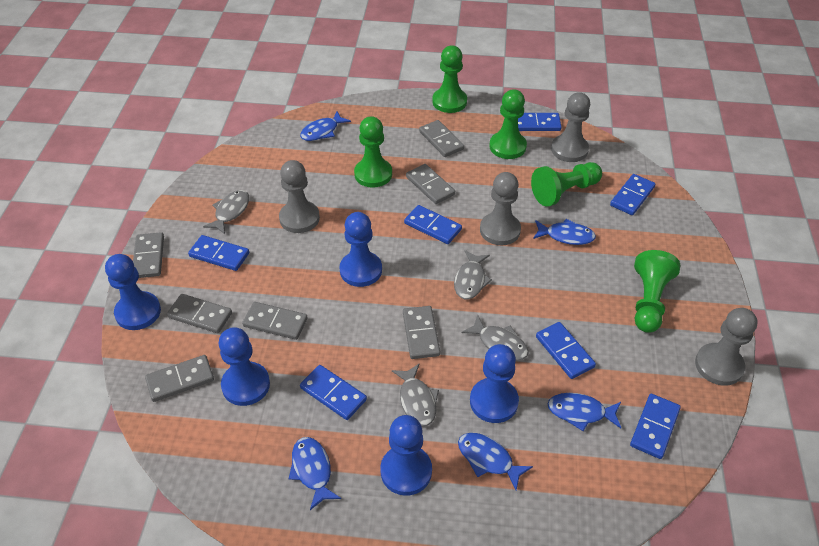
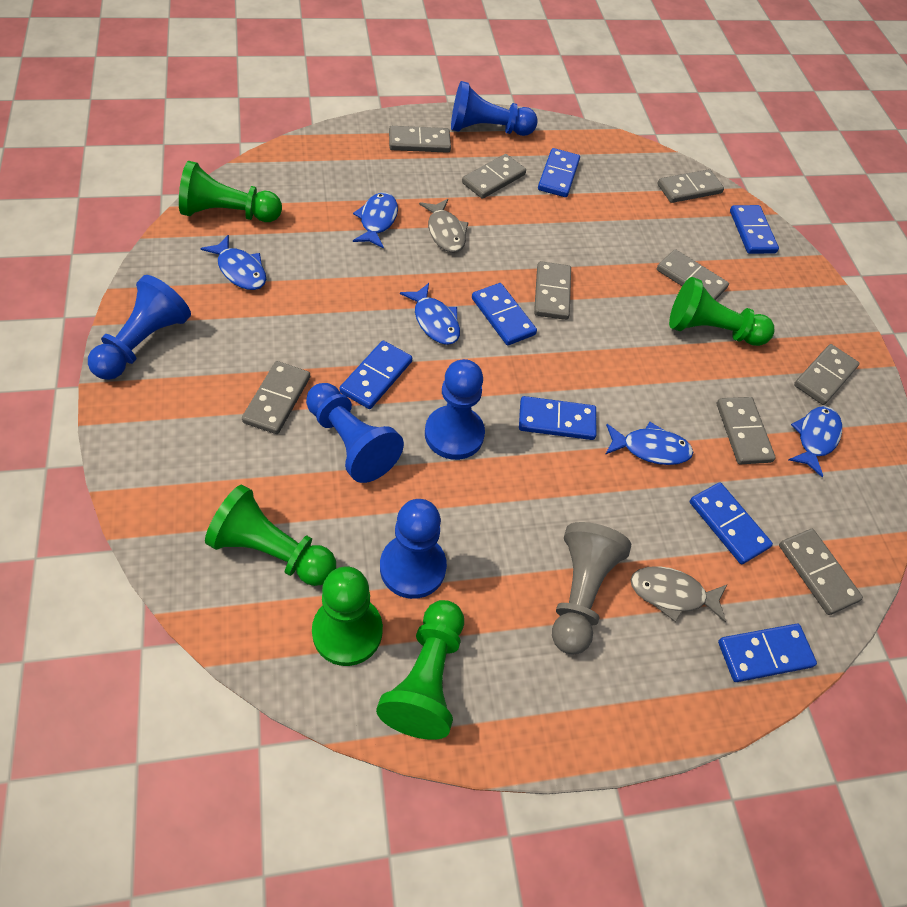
grey domino: [133,232,164,278] [145,355,214,402] [167,294,232,333] [242,302,308,340] [403,306,440,359] [406,164,455,204] [419,120,464,157] = 7 -> [242,361,310,434] [389,126,451,153] [462,154,526,199] [534,261,571,320] [657,169,724,203] [657,249,729,300] [717,397,776,464] [779,529,863,615] [794,344,860,405] = 9
grey fish: [203,190,249,234] [392,363,439,426] [454,250,492,299] [462,315,529,361] = 4 -> [419,199,469,252] [630,566,727,622] = 2
grey pawn: [279,160,320,233] [480,172,521,245] [551,92,590,162] [695,308,757,386] = 4 -> [552,522,631,655] = 1

